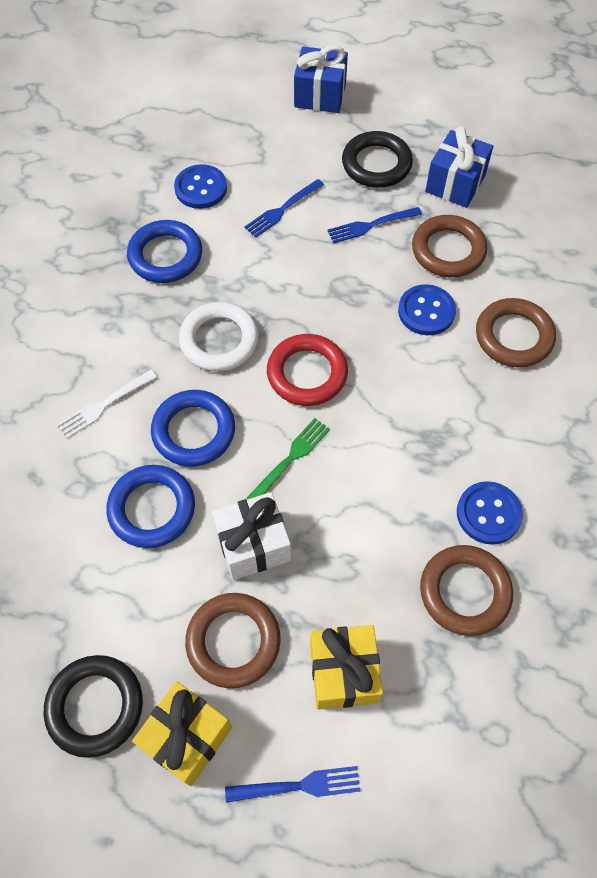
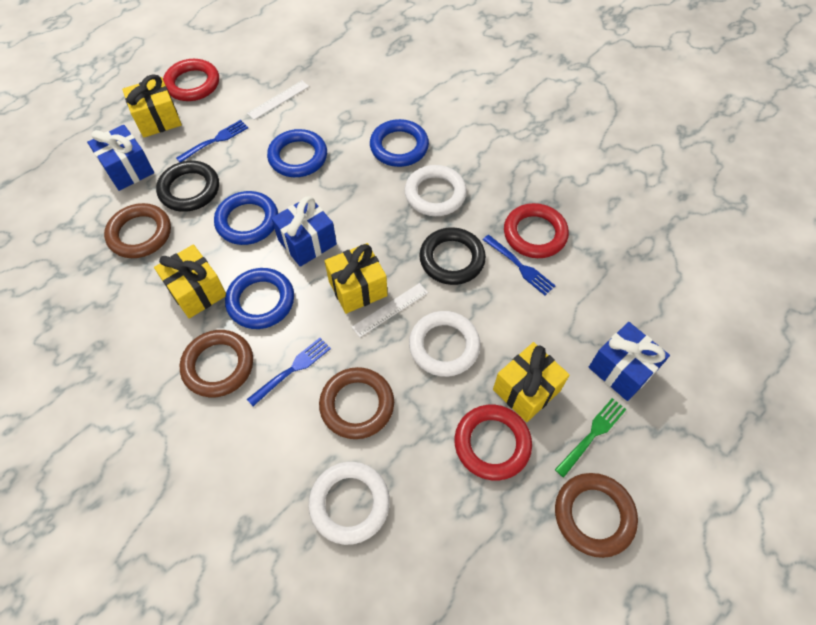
blue button: [174,164,227,209] [398,284,456,335] [457,481,523,545] = 3 -> none = 0
blue gift: [294,45,348,113] [425,126,493,208] = 2 -> [87,125,154,191] [271,196,337,267] [589,322,670,401] = 3
blue ring: [106,465,195,548] [127,220,202,283] [151,390,235,467] = 3 -> [214,191,278,245] [225,268,294,329] [267,129,327,177] [370,119,429,167] = 4
red ring: [267,334,348,406] = 1 -> [163,59,219,101] [454,405,532,480] [504,203,569,258] = 3
white fork: [57,370,157,439] = 1 -> none = 0
white gift: [212,492,291,580] = 1 -> none = 0
white ring: [179,302,259,372] = 1 -> [309,462,390,545] [405,165,467,216] [409,311,480,377] = 3
white ruler: none = 0 -> [247,81,309,120] [352,283,428,337] = 2
yellow gift: [132,681,232,786] [310,625,383,710] = 2 -> [122,74,182,138] [154,245,226,319] [325,243,388,314] [493,342,570,422] = 4

